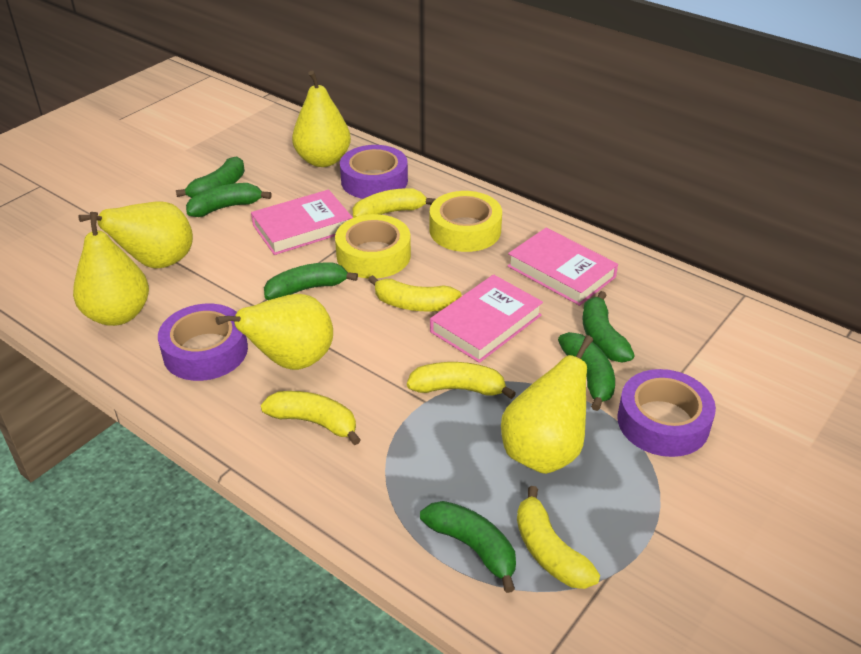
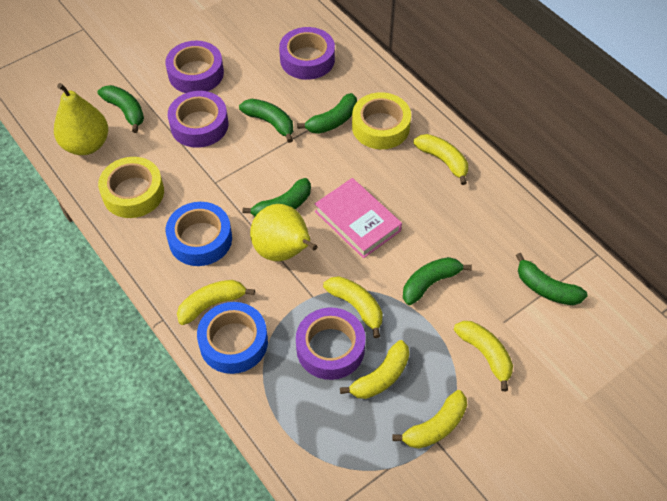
blue tape: none = 0 -> [166,202,232,266] [197,302,268,374] = 2
pink book: [251,190,353,255] [430,274,543,363] [508,228,618,306] = 3 -> [315,178,402,258] = 1
purple tape: [158,304,248,381] [340,145,408,199] [617,369,716,457] = 3 -> [166,41,224,93] [168,91,228,148] [279,27,335,80] [296,307,365,380] = 4
yellow banana: [261,391,361,445] [352,188,436,218] [368,275,462,311] [407,362,516,399] [517,486,600,589] = 5 -> [177,280,255,325] [323,276,382,338] [340,340,409,399] [392,390,467,449] [413,134,468,185] [454,321,513,391] = 6
yellow pear: [73,212,149,326] [78,202,193,269] [216,294,333,370] [292,71,351,167] [501,335,593,474] = 5 -> [54,83,108,155] [250,204,318,261] = 2

